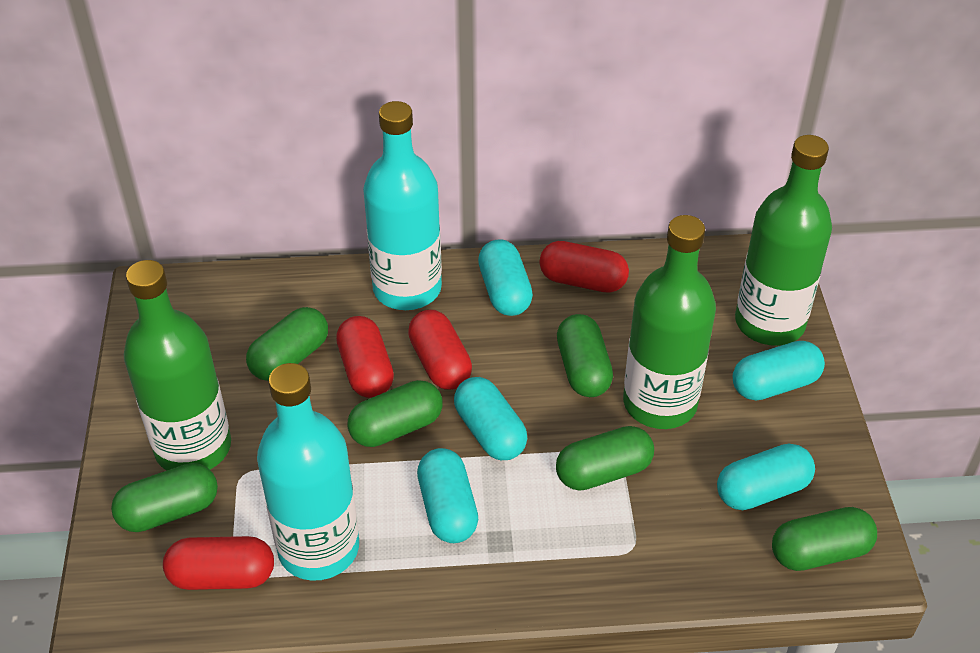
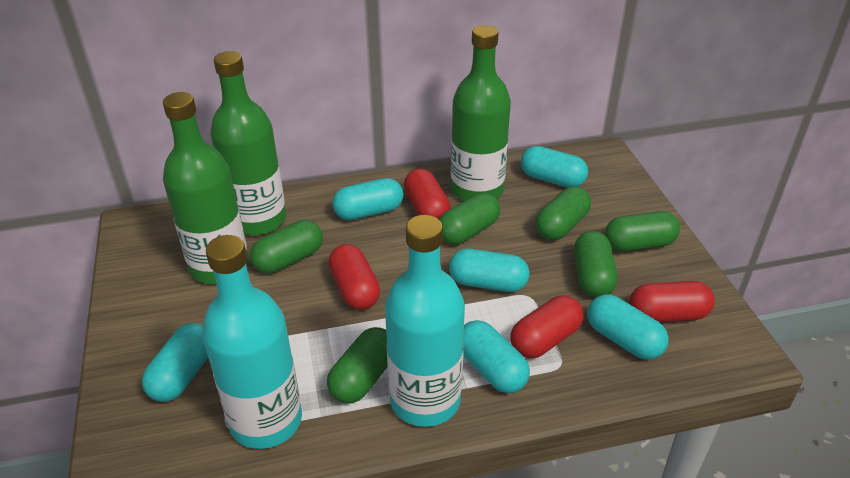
turquoise capsule: [417,448,478,543] [454,377,527,460] [478,239,533,316] [717,444,815,510] [733,341,825,400] = 5 -> [142,323,208,402] [332,178,403,220] [449,249,529,292] [463,320,530,393] [521,146,588,188] [587,294,669,360] = 6

